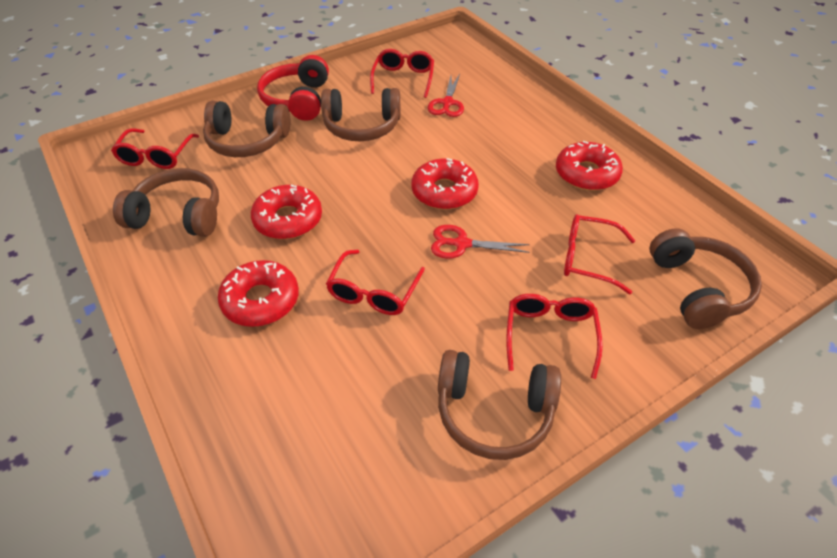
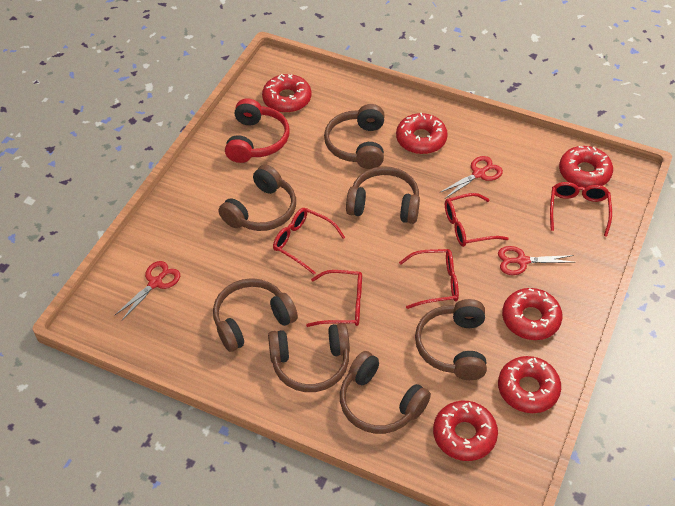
brown headphones: [113,168,219,237] [203,101,291,157] [321,88,401,141] [438,350,561,460] [650,229,762,329] = 5 -> [213,278,298,352] [219,164,296,231] [268,323,350,392] [324,104,384,169] [340,351,431,434] [346,166,420,224] [415,299,487,380] = 7
red donut: [218,260,299,327] [251,185,322,239] [411,158,479,210] [556,141,623,191] = 4 -> [262,74,311,113] [396,113,448,154] [433,401,498,461] [498,356,561,413] [502,288,562,340] [559,146,613,188] = 6
red scissors: [428,74,464,117] [431,225,530,259] = 2 -> [115,261,180,320] [439,156,503,198] [498,246,574,275] = 3

